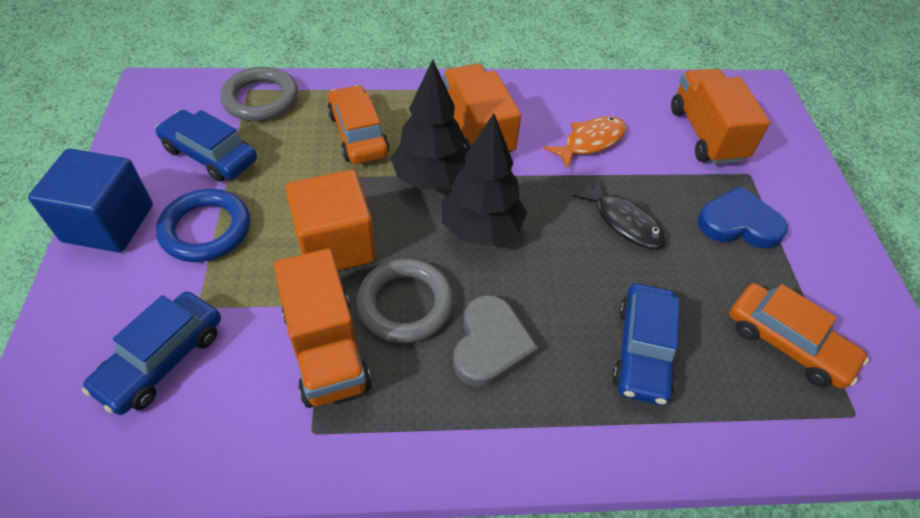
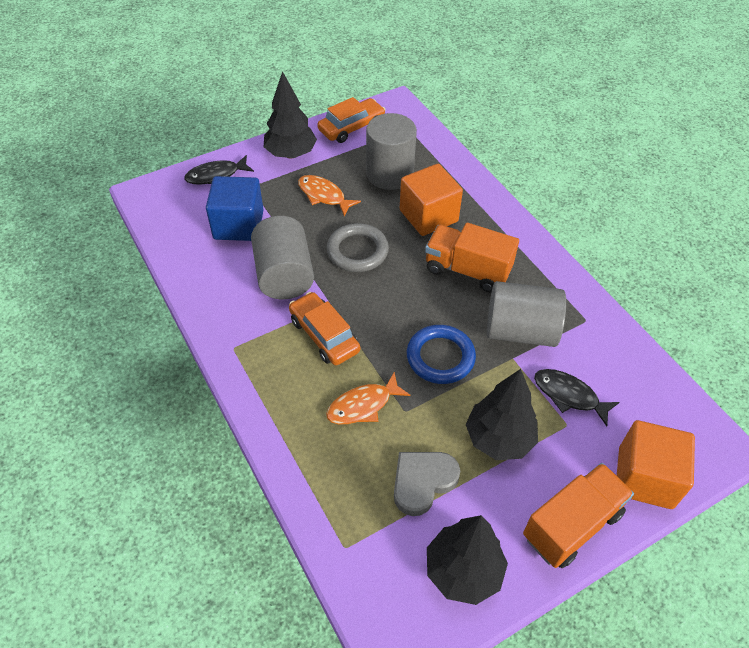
black fish: [573,179,666,249] = 1 -> [184,155,254,185] [534,369,620,426] = 2
black tree: [391,59,469,190] [442,113,527,246] = 2 -> [264,71,317,159] [427,515,508,605] [466,369,538,460] = 3
blue car: [82,291,221,415] [155,110,257,182] [612,283,680,405] = 3 -> none = 0
blue heart: [697,186,788,249] = 1 -> none = 0
grey cylinder: none = 0 -> [251,216,314,299] [366,113,417,190] [487,281,566,347] = 3
grey ring: [220,67,298,121] [356,259,454,343] = 2 -> [327,223,389,272] = 1
orange cube: [286,170,376,270] = 1 -> [400,164,463,236] [617,420,695,509] = 2
orange fish: [544,116,626,169] = 1 -> [298,175,361,216] [326,372,410,424] = 2
orange truck: [274,248,372,408] [443,64,521,153] [671,69,770,165] = 3 -> [425,223,519,293] [523,463,634,568] = 2

